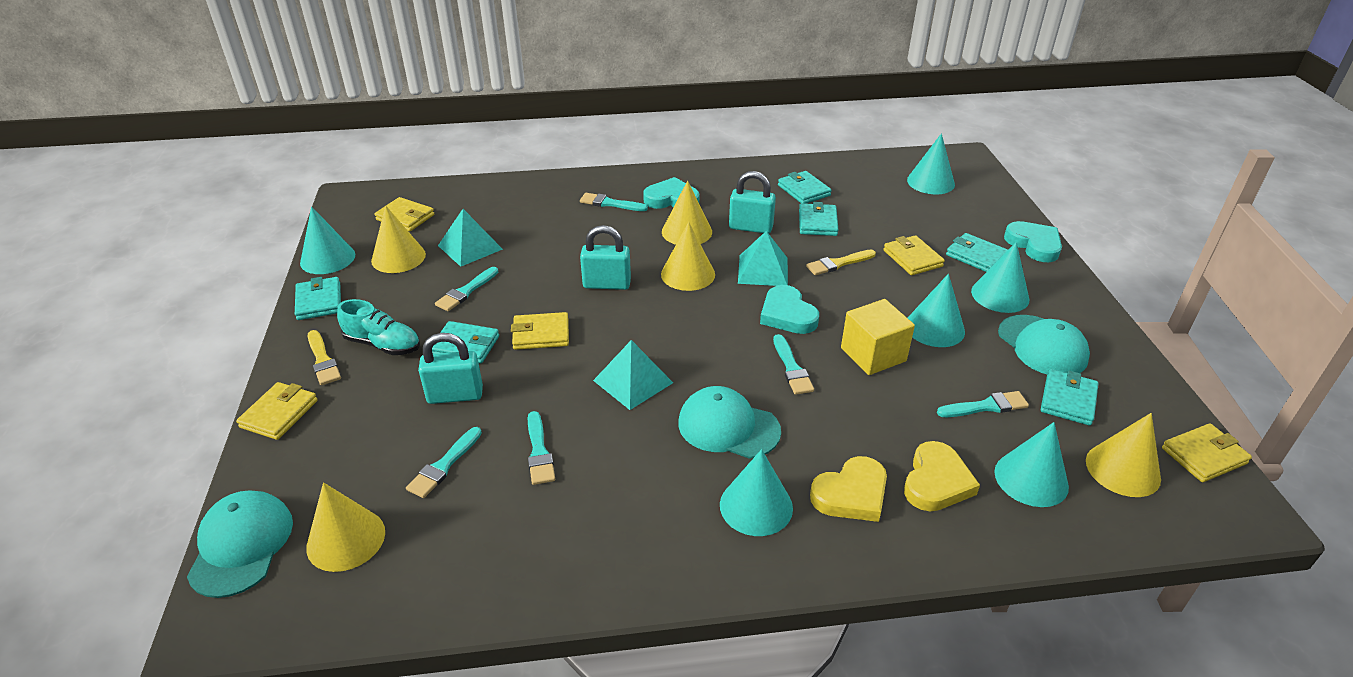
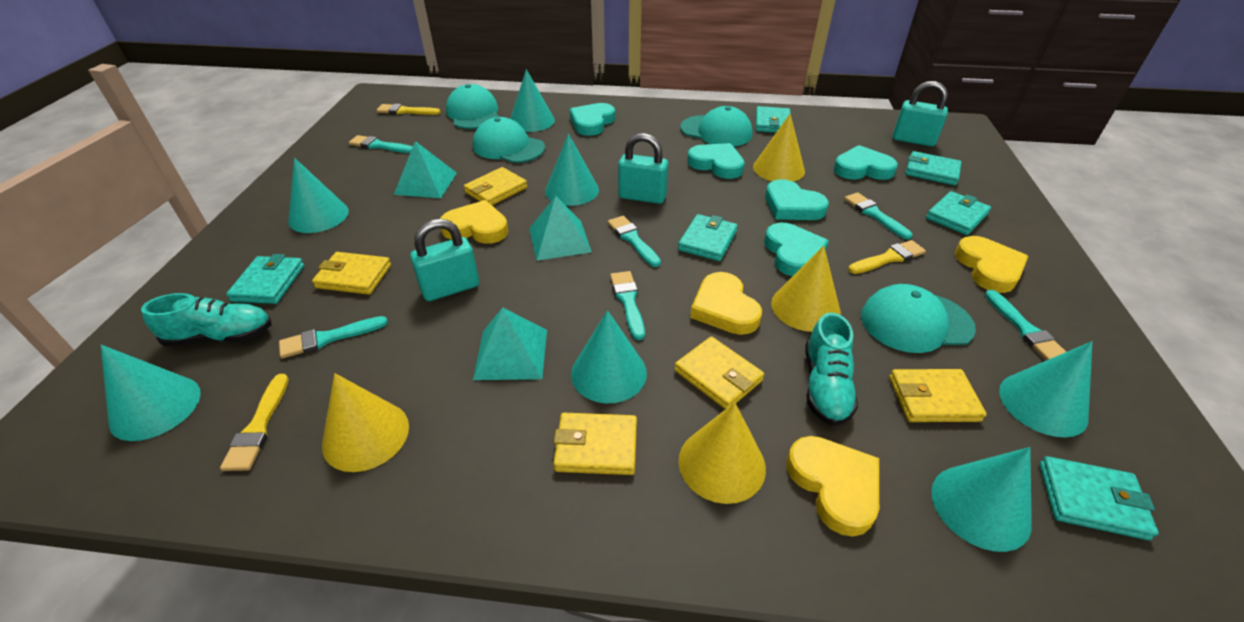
turquoise cap: [187,491,293,598] [678,386,781,459] [998,315,1090,374] = 3 -> [446,84,499,129] [473,117,545,163] [680,106,752,147] [861,284,976,353] = 4
turquoise cone: [300,206,355,274] [720,449,793,536] [907,133,955,194] [908,274,965,347] [971,242,1029,313] [994,422,1069,507] = 6 -> [101,345,201,441] [288,158,349,233] [510,69,555,132] [545,133,599,206] [571,310,647,404] [931,447,1032,552] [999,341,1092,437] = 7
turquoise heart: [643,177,699,209] [760,285,819,334] [1004,221,1062,262] = 3 -> [570,103,615,136] [687,143,745,179] [764,223,829,276] [765,179,829,220] [834,145,898,180] = 5
turquoise shoe: [337,299,420,355] = 1 -> [141,293,272,346] [805,312,858,426] = 2
yellow brush: [308,330,341,385] [806,250,876,275] = 2 -> [220,374,289,471] [376,104,441,115] [848,240,926,274] = 3
yellow cone: [306,482,385,572] [371,205,426,273] [661,222,715,291] [662,181,712,245] [1086,413,1161,497] = 5 -> [322,373,409,472] [679,402,766,504] [753,114,805,182] [771,245,841,332] = 4
yellow cube: [841,299,915,375] = 1 -> none = 0
yellow heart: [810,456,887,522] [904,441,980,511] = 2 -> [440,200,508,244] [690,272,762,335] [786,436,879,537] [955,236,1028,293] = 4

